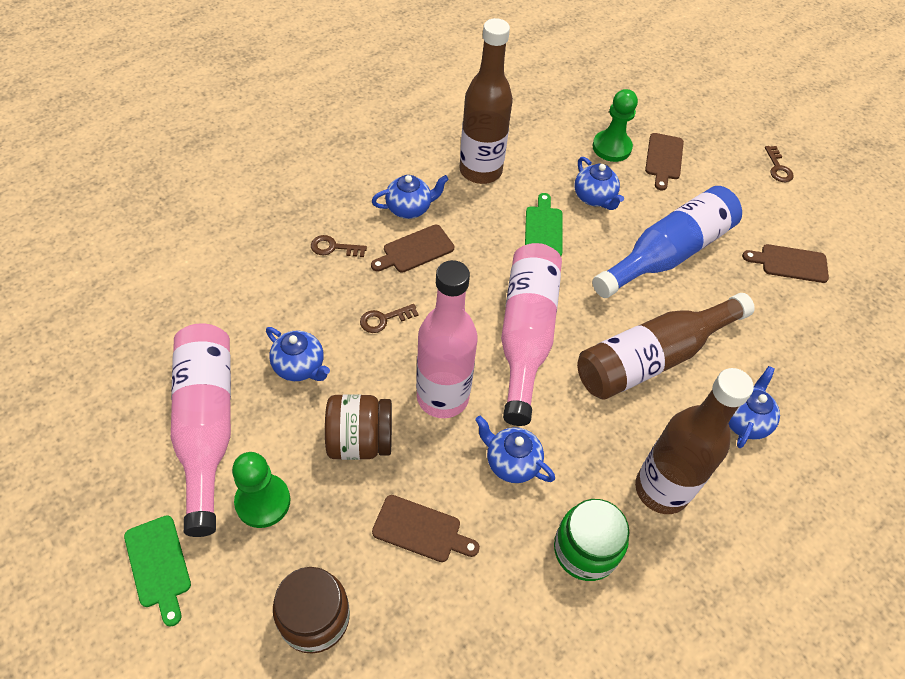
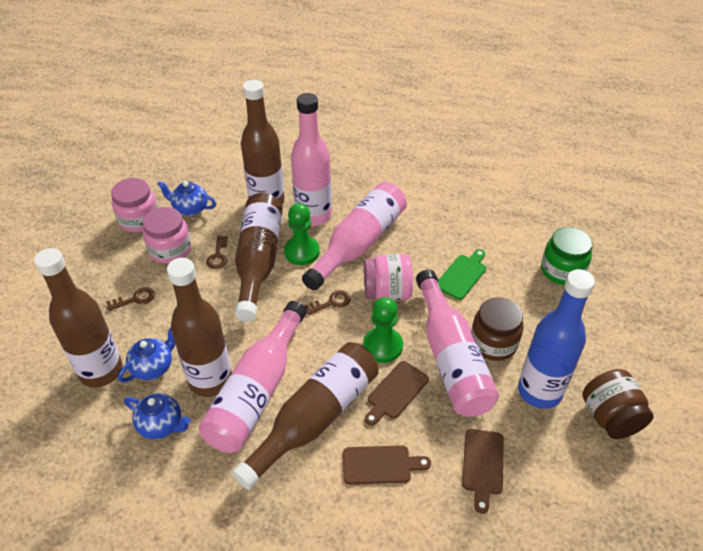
blue teapot: [266,327,330,381] [372,175,449,219] [475,416,555,483] [575,157,624,210] [728,366,780,448] = 5 -> [118,327,175,382] [124,393,190,439] [157,181,216,216] = 3
brown bottle: [459,18,513,184] [577,293,755,400] [635,368,754,514] = 3 -> [34,248,123,387] [167,258,232,397] [232,342,379,490] [235,193,283,322] [241,80,285,204] = 5
brown cutting board: [371,225,454,273] [372,495,480,562] [645,133,684,191] [742,244,829,283] = 4 -> [343,445,431,485] [365,361,429,426] [462,429,504,514] = 3
green cutting board: [124,515,191,627] [525,193,562,256] = 2 -> [438,249,486,300] = 1
pink bottle: [171,323,231,537] [416,260,478,418] [501,243,562,426] = 3 -> [198,301,307,453] [291,93,332,226] [302,182,407,290] [416,270,499,417] = 4
pink jar: none = 0 -> [111,178,158,232] [143,207,191,263] [364,254,413,301] = 3

